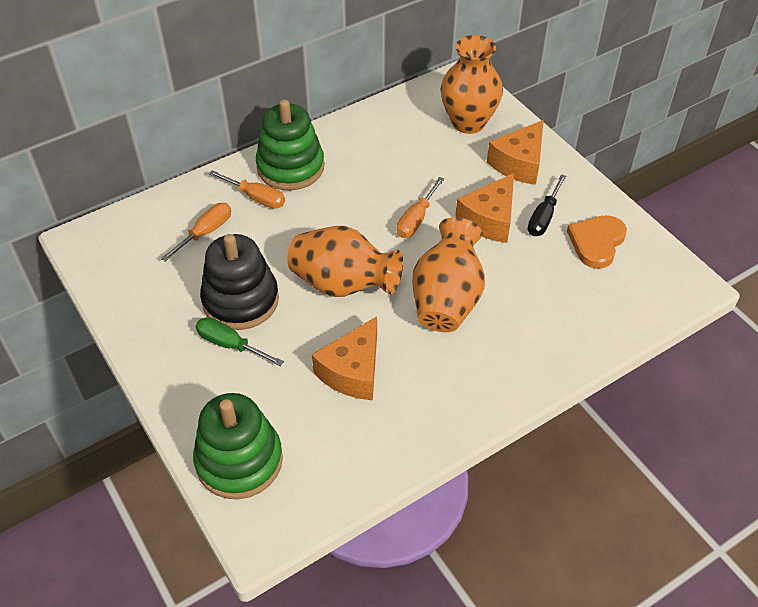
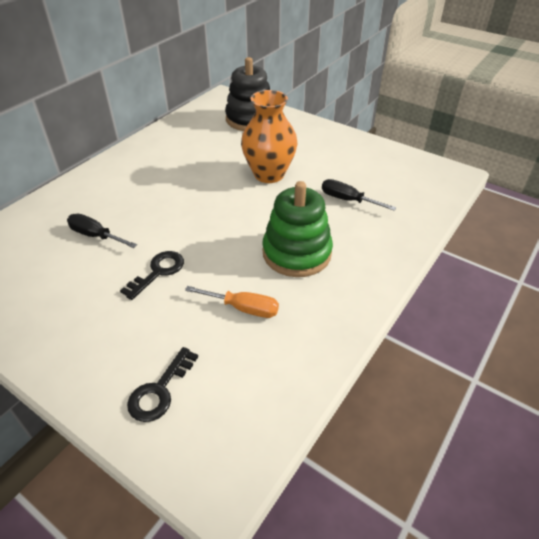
black key: none = 0 -> [120,251,184,300] [127,347,198,422] = 2
black screwdriver: [528,174,567,236] = 1 -> [67,214,137,248] [322,179,397,211] = 2
green screwdriver: [196,317,284,366] = 1 -> none = 0
green stacking toy: [193,393,283,499] [256,100,324,190] = 2 -> [262,181,333,277] = 1
orange cheese: [312,316,377,400] [455,173,514,243] [487,120,544,185] = 3 -> none = 0
orange heart: [567,215,627,269] = 1 -> none = 0
orange screwdriver: [161,203,231,261] [209,170,285,209] [396,177,444,238] = 3 -> [185,286,279,318] = 1
orange vase: [287,226,403,297] [412,217,485,332] [440,35,503,134] = 3 -> [241,90,297,183] = 1

